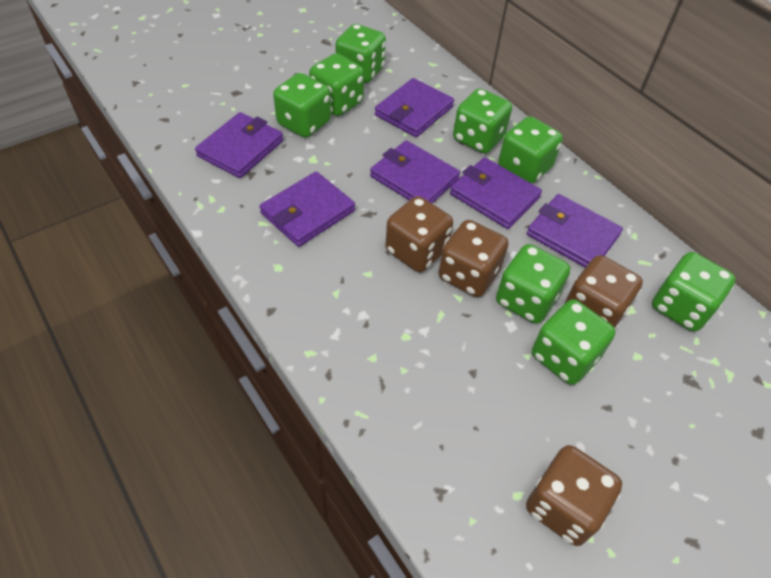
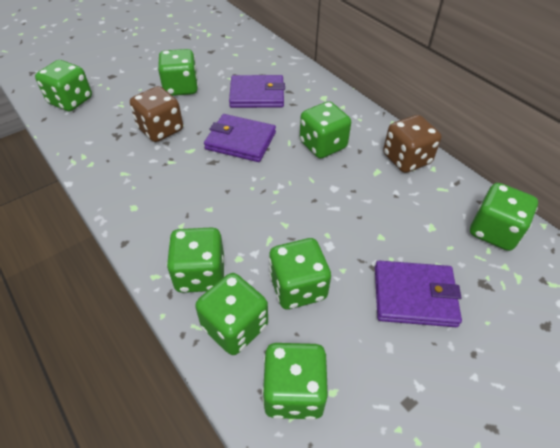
brown dice: [385,196,453,272] [438,220,509,297] [526,445,622,546] [565,255,643,330] = 4 -> [130,86,183,142] [383,115,442,173] = 2
purple wallet: [195,112,284,178] [259,171,355,247] [370,140,460,203] [375,78,454,137] [450,157,542,229] [527,194,623,268] = 6 -> [204,114,276,162] [229,75,285,108] [375,261,462,327] = 3

